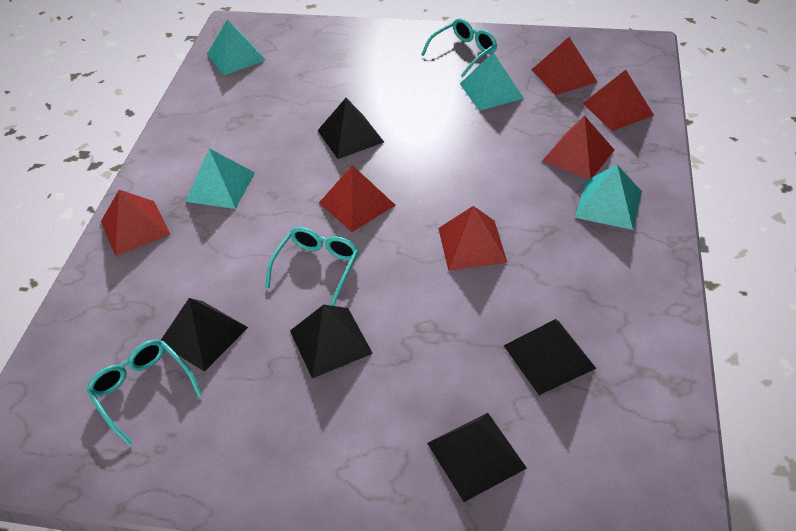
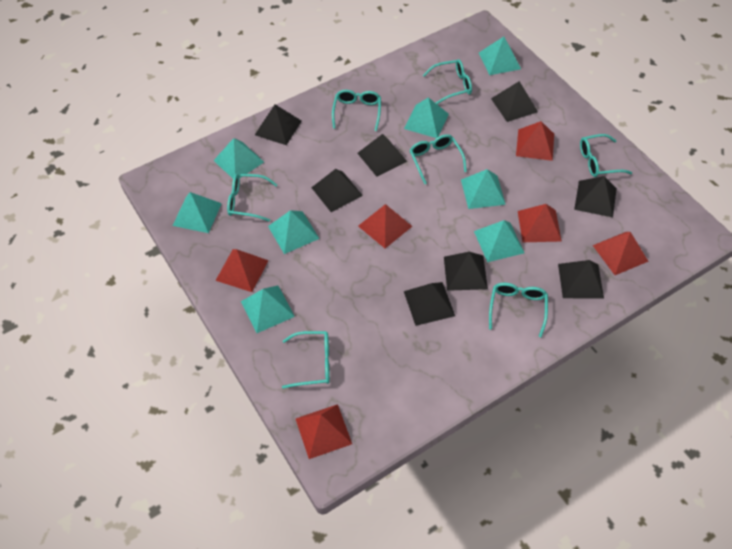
black pyramid: [160,298,248,372] [290,305,373,378] [317,98,384,159] [427,413,527,502] [504,319,597,395] = 5 -> [255,104,302,145] [311,169,363,212] [357,134,407,177] [404,282,455,326] [444,252,488,291] [491,81,538,122] [558,260,604,299] [574,176,617,217] = 8
turquoise glasses: [87,340,202,446] [265,227,359,306] [421,18,497,77] = 3 -> [227,174,277,222] [282,331,330,388] [332,90,381,131] [409,134,467,184] [423,59,472,104] [489,283,548,337] [580,134,632,177] = 7
turquoise pyramid: [185,148,255,209] [207,20,265,76] [460,52,524,111] [575,165,642,230] = 4 -> [173,192,222,233] [213,138,264,179] [241,286,295,333] [268,210,319,254] [404,97,449,138] [461,169,506,209] [474,220,524,262] [479,36,521,75] = 8

